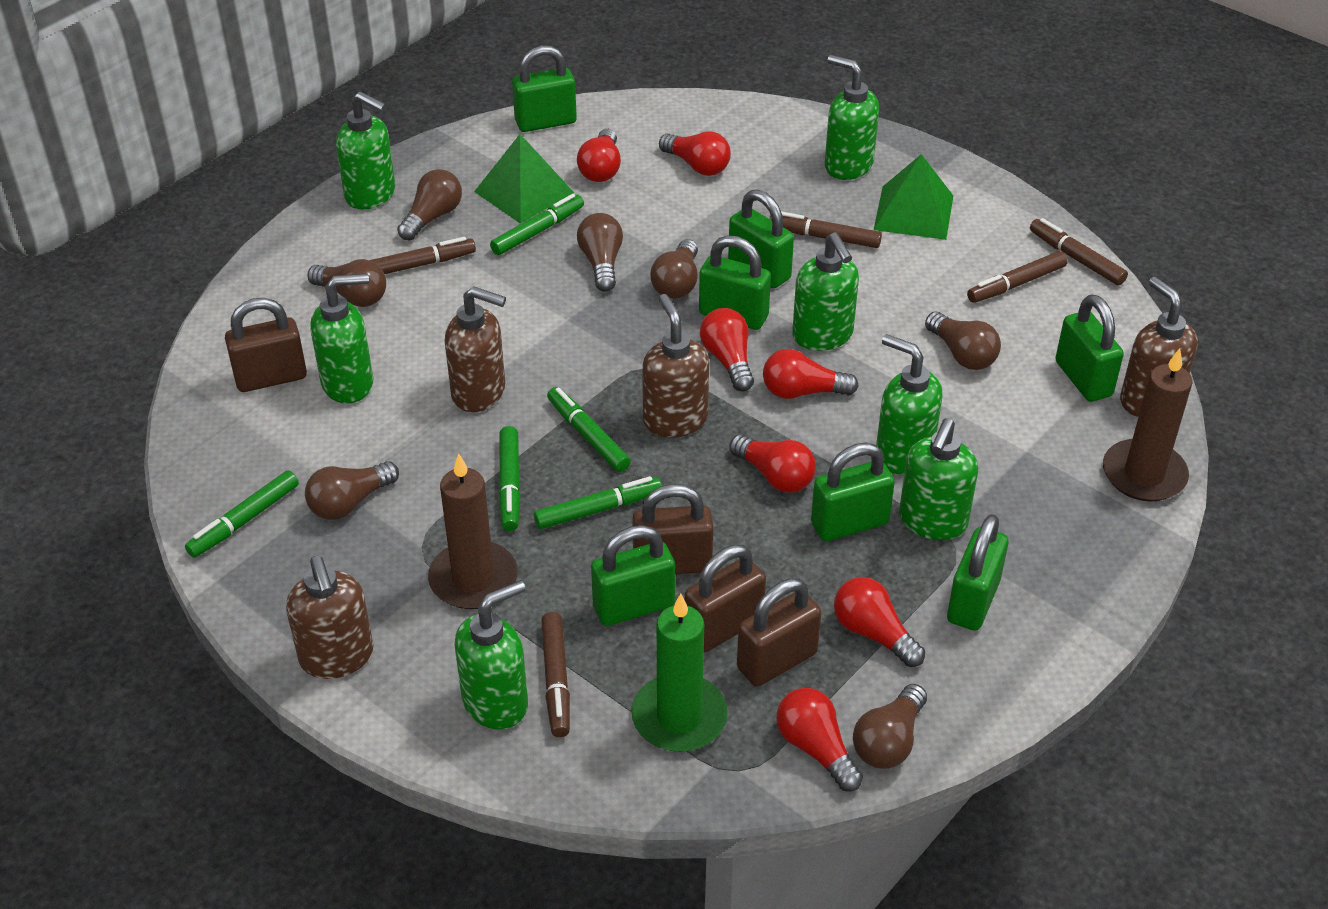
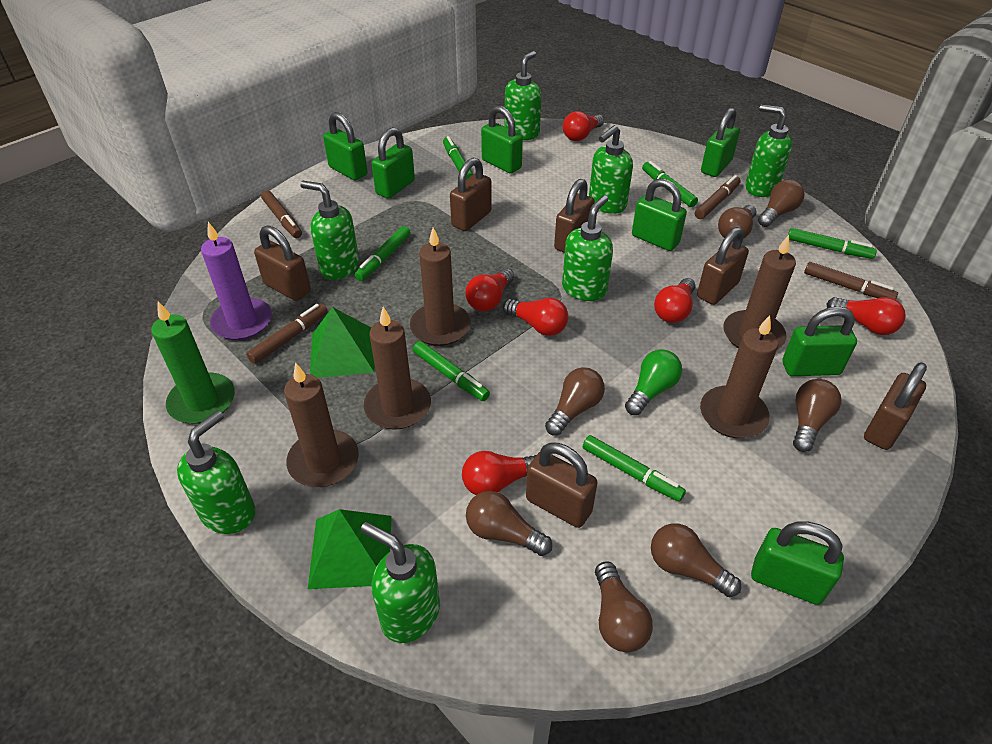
brown candle: [428,453,518,609] [1103,348,1192,502] = 2 -> [284,362,359,487] [364,307,431,429] [410,228,471,346] [700,315,778,438] [723,235,796,350] = 5
brown marker: [370,237,476,274] [541,612,570,737] [769,211,882,248] [967,251,1068,303] [1030,218,1128,285] = 5 -> [246,304,328,364] [261,191,302,238] [695,175,741,219] [804,262,898,300] = 4
brown padlock: [225,298,307,392] [632,484,713,574] [684,545,766,652] [737,578,822,687] = 4 -> [254,225,311,301] [450,158,492,231] [526,442,598,528] [554,179,595,253] [697,227,749,305] [864,362,927,450] = 6
brown soap dispenser: [286,556,373,679] [445,286,506,412] [642,294,709,438] [1120,277,1198,417] = 4 -> none = 0
green light bulb: none = 0 -> [625,349,682,415] = 1
green marker: [185,470,299,558] [490,194,584,255] [499,426,521,531] [534,476,662,529] [547,387,631,472] = 5 -> [355,226,411,281] [413,341,490,401] [443,136,473,180] [583,435,686,502] [642,161,698,207] [788,228,877,259] = 6
purple candle: none = 0 -> [201,222,272,340] = 1
red light bulb: [577,129,621,182] [659,131,731,176] [700,308,754,391] [729,434,816,493] [763,349,859,399] [776,688,863,791] [834,577,925,667] = 7 -> [462,451,536,495] [465,268,514,311] [503,298,568,336] [563,111,604,141] [654,278,696,323] [826,297,906,335] = 6

